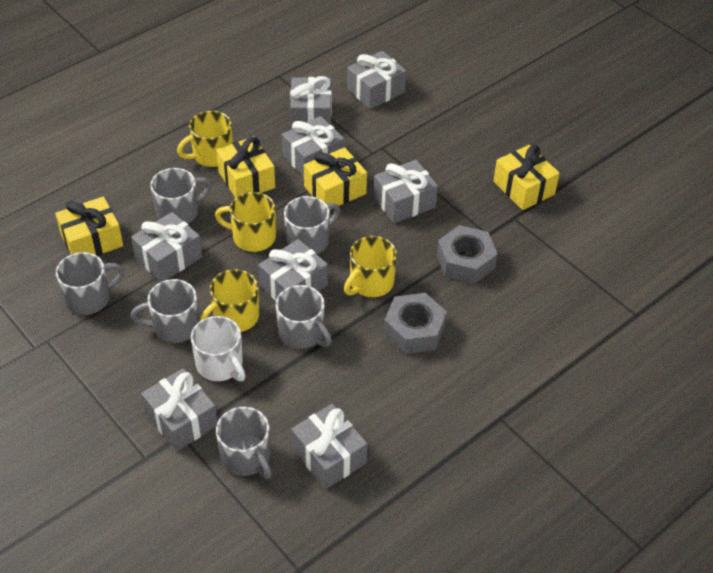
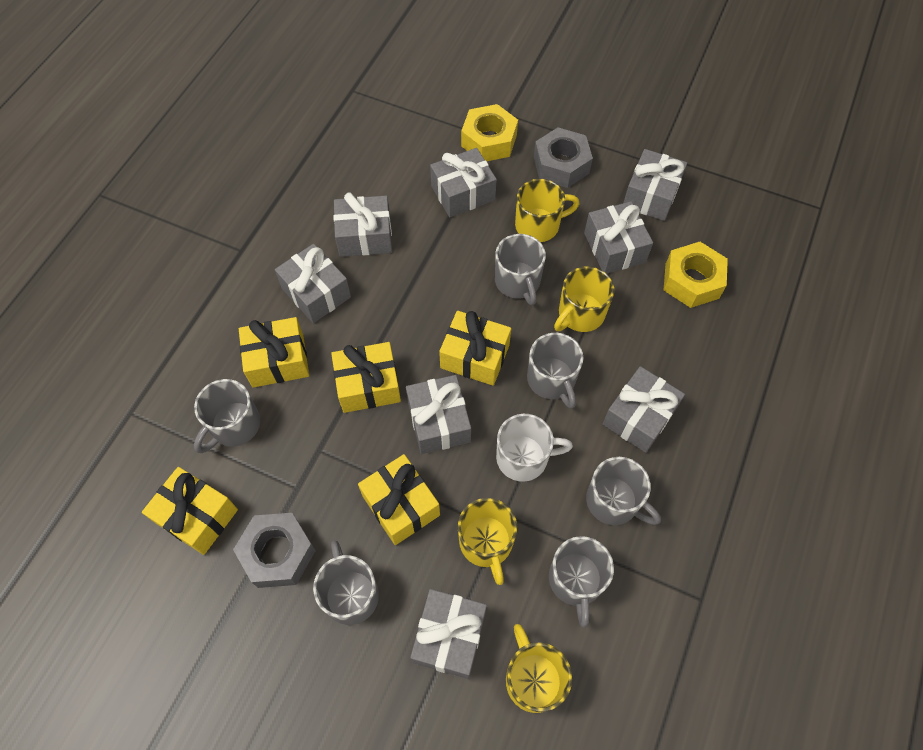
yellow gift: [55,196,123,256] [216,137,275,198] [304,147,367,210] [493,145,560,210] = 4 -> [142,467,238,555] [239,317,309,388] [331,342,401,413] [358,454,440,545] [439,311,511,386] = 5
yellow nut: none = 0 -> [461,104,518,161] [664,242,728,308] = 2

